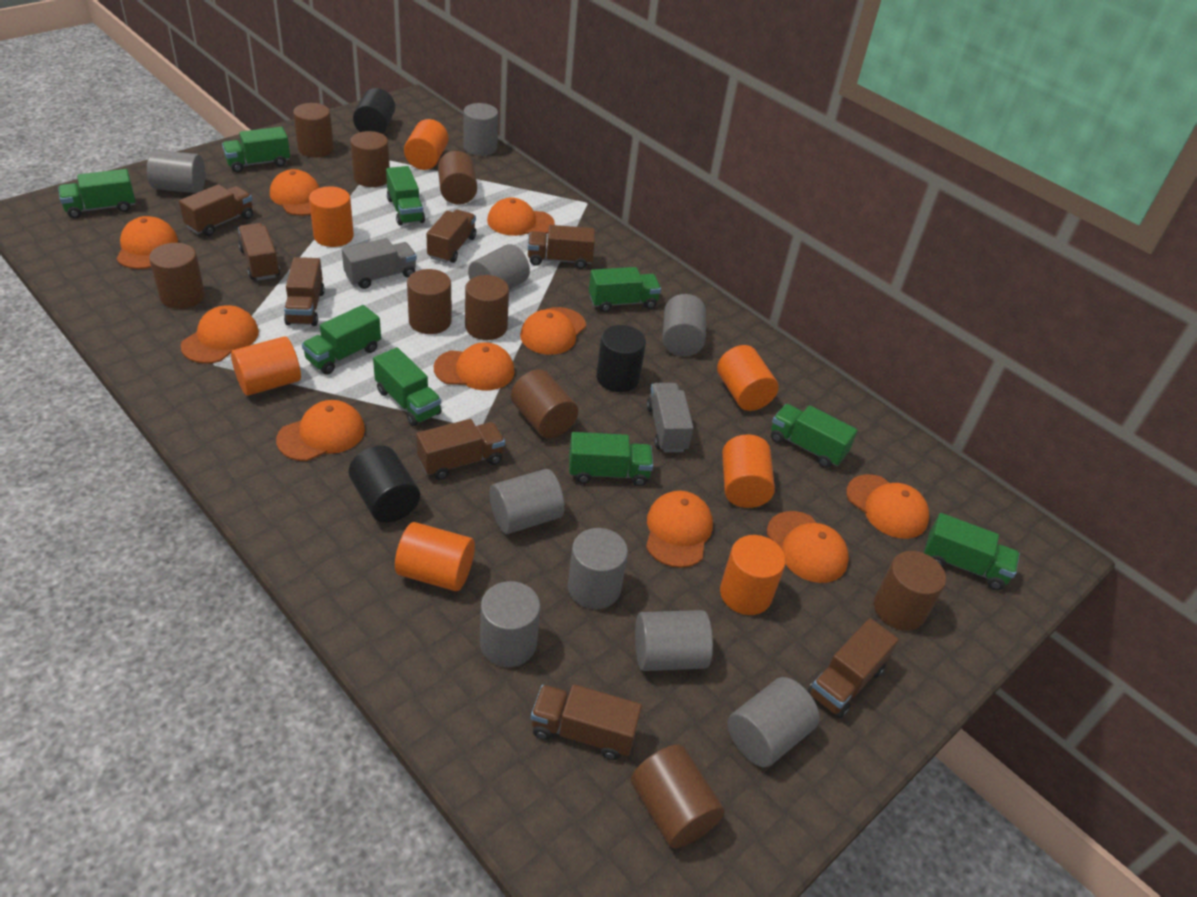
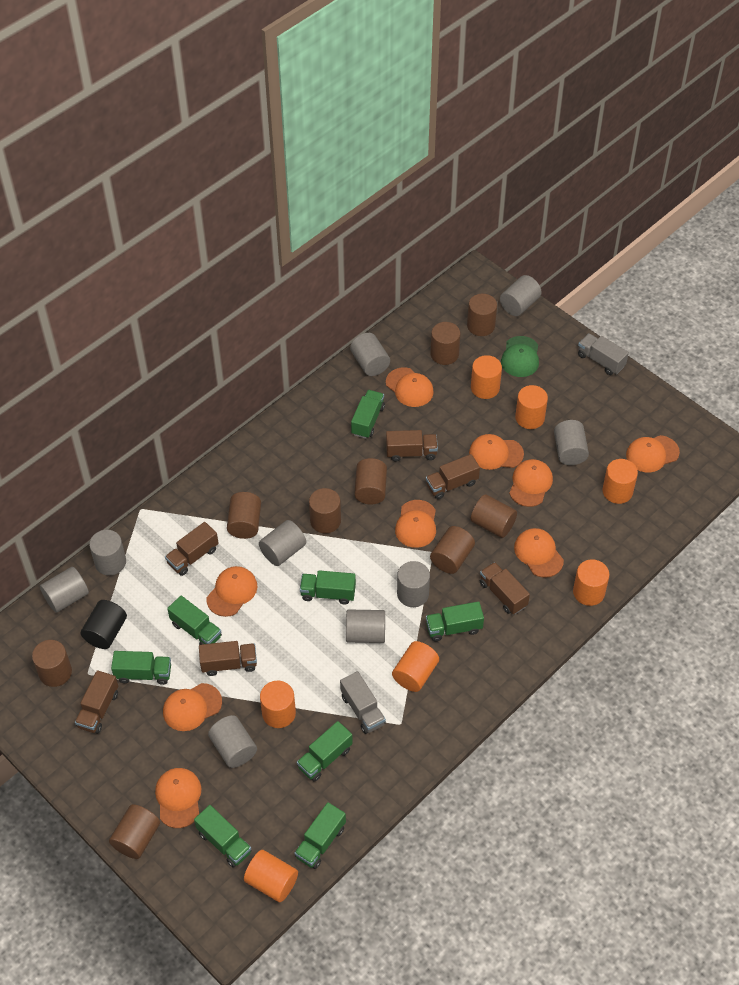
black cylinder: [349,445,420,523] [353,88,395,134] [596,325,646,392] = 3 -> [80,600,127,649] = 1
brown truck: [179,184,253,236] [238,223,280,280] [284,257,325,326] [416,419,505,480] [427,209,476,263] [528,225,595,269] [531,684,642,760] [808,618,899,718] = 8 -> [75,670,118,734] [165,522,219,576] [199,641,257,676] [386,430,438,462] [426,454,480,499] [480,562,530,614] = 6
green cap: none = 0 -> [501,336,539,377] = 1
green truck: [58,169,135,219] [222,127,290,173] [302,305,381,375] [373,347,442,426] [386,166,425,226] [569,432,653,486] [589,267,661,312] [771,404,858,468] [924,513,1020,590] = 9 -> [111,651,171,685] [167,596,222,645] [194,805,252,868] [294,802,346,869] [297,721,353,782] [300,570,356,604] [351,390,385,439] [426,601,484,642] = 8
orange cap: [116,216,178,269] [181,305,259,364] [270,169,319,216] [276,400,365,461] [434,342,515,391] [487,197,555,236] [520,307,586,355] [646,491,713,568] [767,511,849,583] [846,474,929,539] = 10 -> [155,768,201,828] [163,683,222,731] [207,566,257,617] [386,367,434,407] [395,500,436,548] [469,434,524,470] [509,459,553,507] [514,528,564,578] [626,435,680,472] = 9

